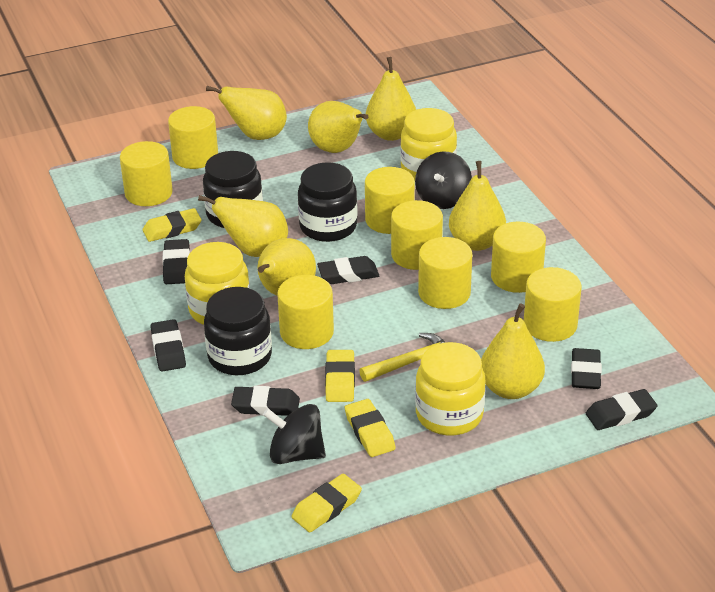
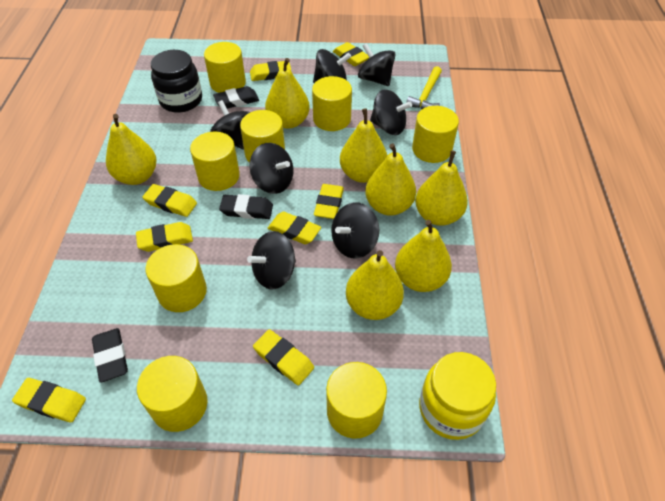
black eraser: [150,319,186,371] [163,239,190,284] [231,386,300,416] [317,256,379,284] [571,348,602,389] [586,389,657,430] = 6 -> [92,328,128,383] [213,86,259,109] [219,194,273,219] = 3
black jar: [203,151,263,228] [204,287,272,375] [298,162,358,242] = 3 -> [151,50,202,113] = 1
black spinning top: [263,404,326,464] [415,151,472,209] = 2 -> [210,100,250,150] [247,231,296,289] [249,143,293,194] [313,49,351,83] [331,202,379,259] [358,43,395,86] [370,89,412,135] = 7
yellow eraser: [142,208,202,242] [291,474,362,532] [325,350,355,402] [345,399,396,457] = 4 -> [12,378,86,422] [136,222,193,252] [142,184,197,217] [250,61,291,81] [253,329,314,385] [268,212,321,244] [314,184,344,219] [333,42,369,66] = 8
yellow jar: [185,242,250,325] [400,108,457,181] [415,342,485,435] = 3 -> [419,352,496,440] = 1

